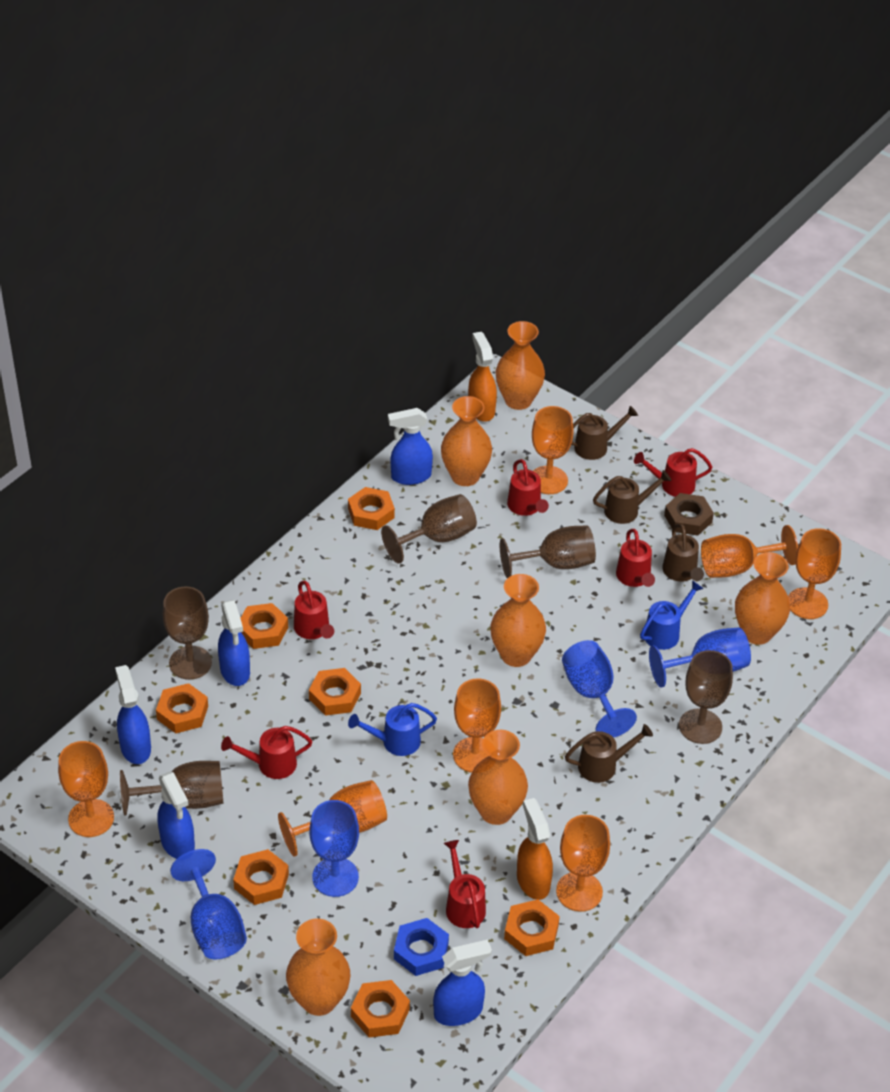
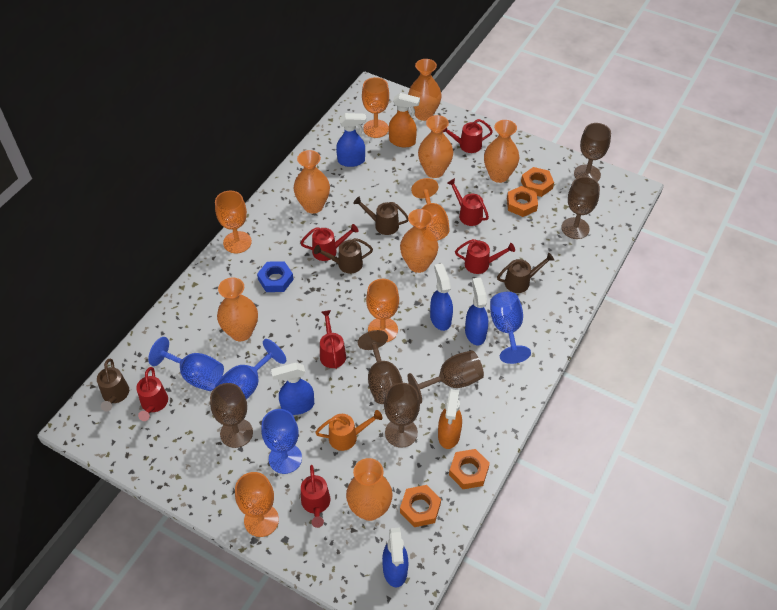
blue watering can: [348,703,437,756] [640,581,704,650] = 2 -> none = 0
brown goblet: [120,761,223,816] [163,586,212,680] [381,494,477,564] [500,525,596,578] [679,650,733,744] = 5 -> [210,383,253,448] [358,330,403,404] [384,383,420,448] [408,350,484,404] [561,176,600,239] [574,123,611,182] = 6
brown nut: [664,493,714,536] = 1 -> none = 0
orange goblet: [58,741,114,837] [278,780,387,857] [453,678,501,773] [532,406,574,494] [556,815,610,912] [701,525,798,578] [788,528,841,619] = 7 -> [215,191,252,253] [235,472,279,537] [362,77,389,138] [366,279,399,342] [411,178,450,241] = 5
orange nut: [156,683,208,733] [233,849,289,905] [241,603,288,649] [309,668,361,716] [348,487,395,530] [351,980,410,1038] [504,899,560,956] = 7 -> [400,485,441,527] [449,449,490,489] [507,186,538,217] [521,167,554,197] = 4
orange vase: [286,918,350,1016] [441,396,492,486] [468,730,528,825] [490,574,546,667] [495,321,545,410] [735,552,790,645] = 6 -> [217,277,258,341] [293,150,330,214] [346,458,393,521] [400,209,438,273] [408,59,442,121] [418,115,453,178] [484,120,519,183] = 7
orange watering can: none = 0 -> [315,410,382,451] = 1
red watering can: [221,726,312,779] [294,581,334,639] [444,840,486,928] [507,459,549,516] [616,529,655,587] [634,448,713,497] = 6 -> [136,367,168,421] [300,224,358,261] [301,465,330,528] [320,310,346,369] [443,119,493,153] [447,178,489,226] [455,239,515,274] = 7

